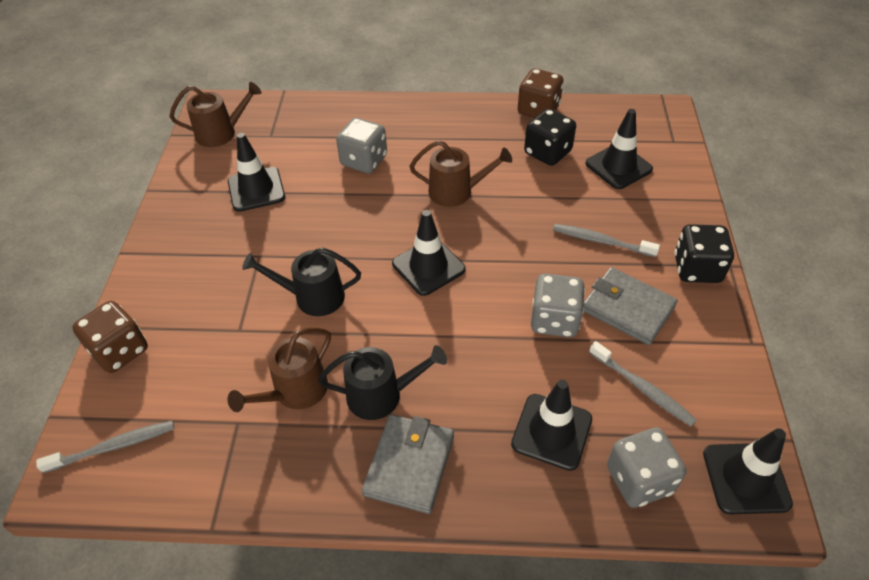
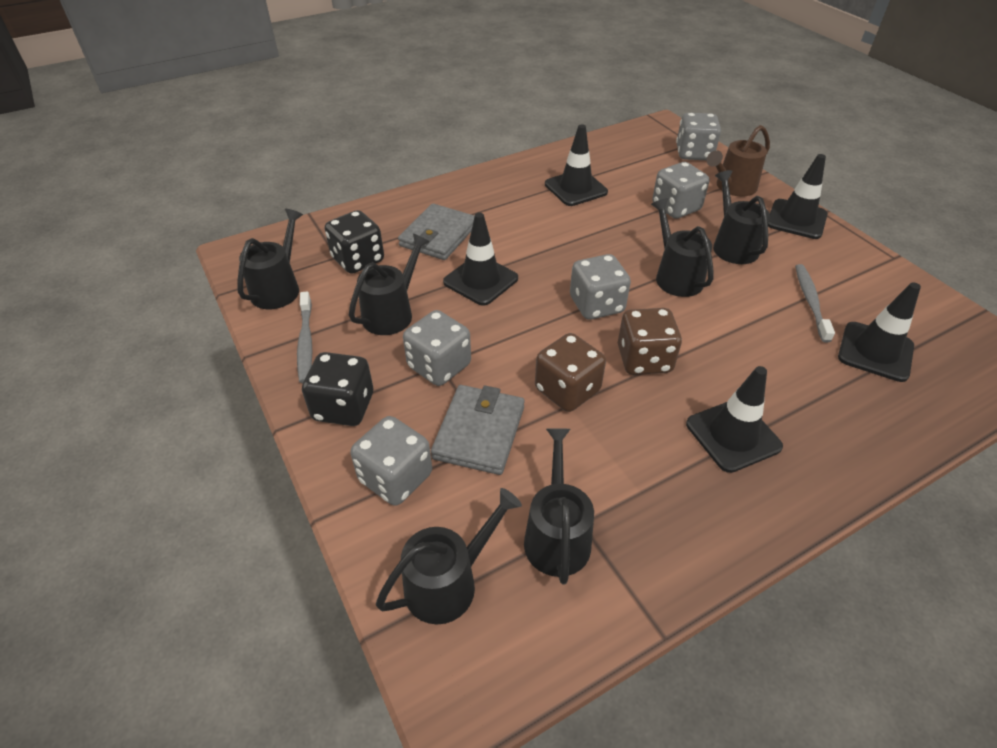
black watering can: [242,248,361,316] [318,345,447,420] = 2 -> [237,209,303,309] [349,234,430,335] [376,488,522,624] [524,428,594,585] [651,198,714,297] [713,170,770,264] = 6
brown watering can: [170,82,261,147] [228,327,331,412] [409,141,512,207] = 3 -> [707,125,770,197] = 1
grey dice: [336,118,387,173] [531,274,585,338] [607,427,686,508] = 3 -> [350,416,432,506] [403,310,471,386] [570,254,631,320] [652,162,709,219] [676,113,721,160] = 5
grey toothbrush: [36,420,174,473] [553,224,660,257] [589,341,697,427] = 3 -> [297,291,312,383] [795,264,835,343] = 2

